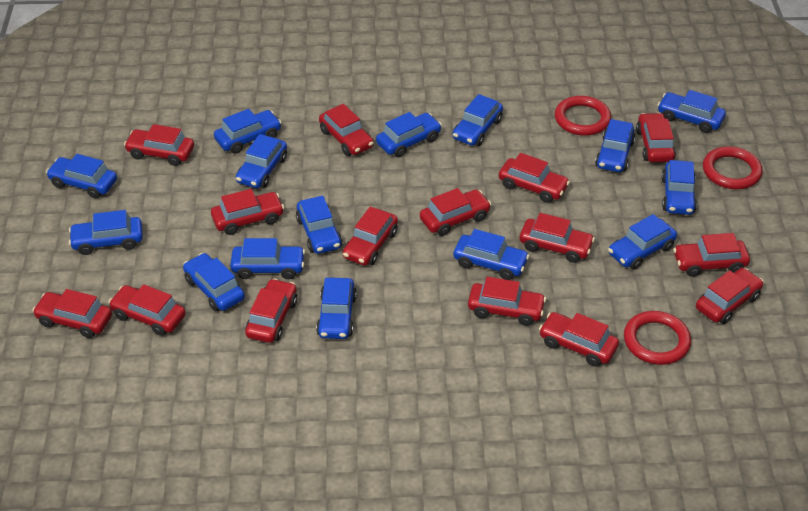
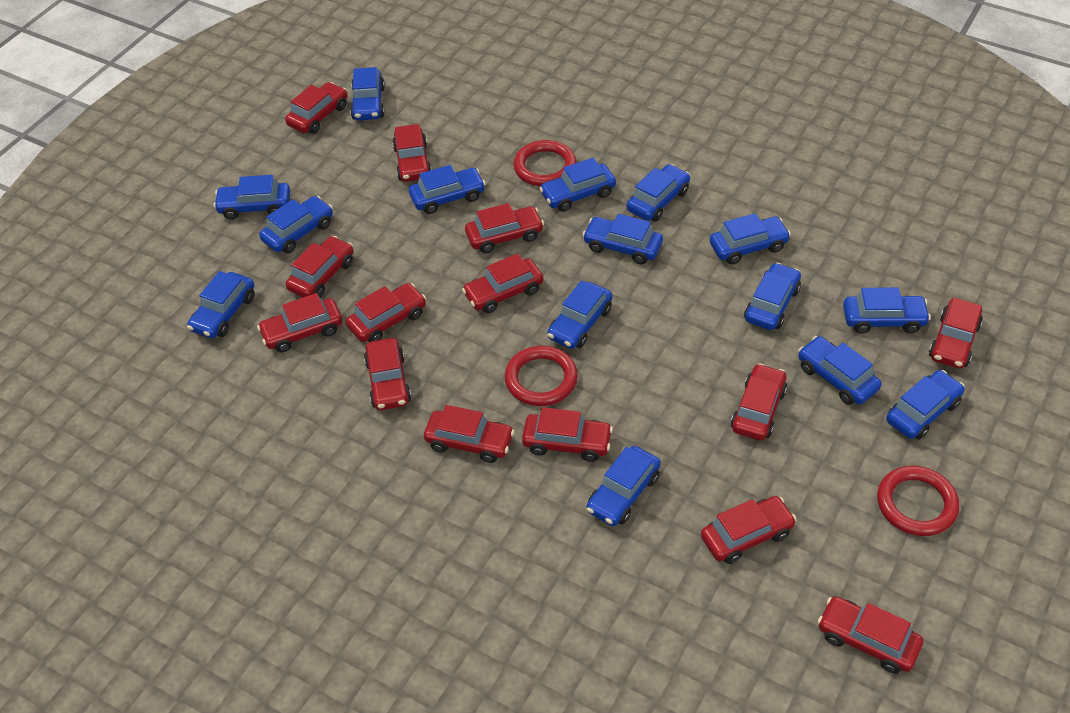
red car: [32,289,112,338] [108,284,186,336] [124,124,194,166] [211,189,284,235] [245,279,297,343] [319,104,374,156] [343,207,398,266] [420,188,491,236] [468,277,546,326] [499,153,570,203] [520,213,595,263] [539,312,619,366] [636,113,676,162] [673,233,750,277] [696,268,764,324] = 15 -> [257,293,342,353] [285,82,348,134] [286,236,353,298] [346,283,426,342] [364,338,411,410] [392,124,432,182] [424,405,515,463] [462,253,543,313] [465,203,544,253] [522,407,613,462] [701,496,797,564] [731,363,787,440] [818,596,923,674] [929,298,983,369] = 14

